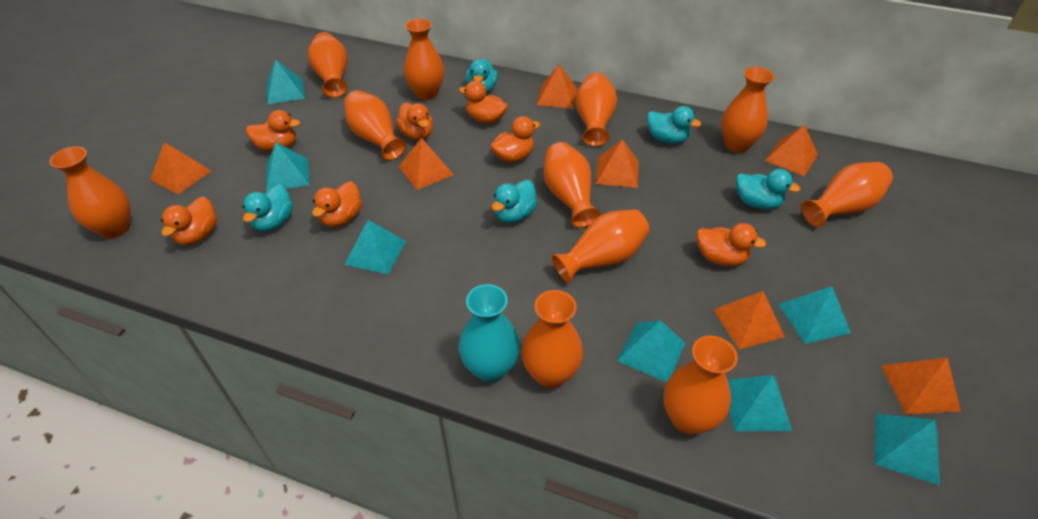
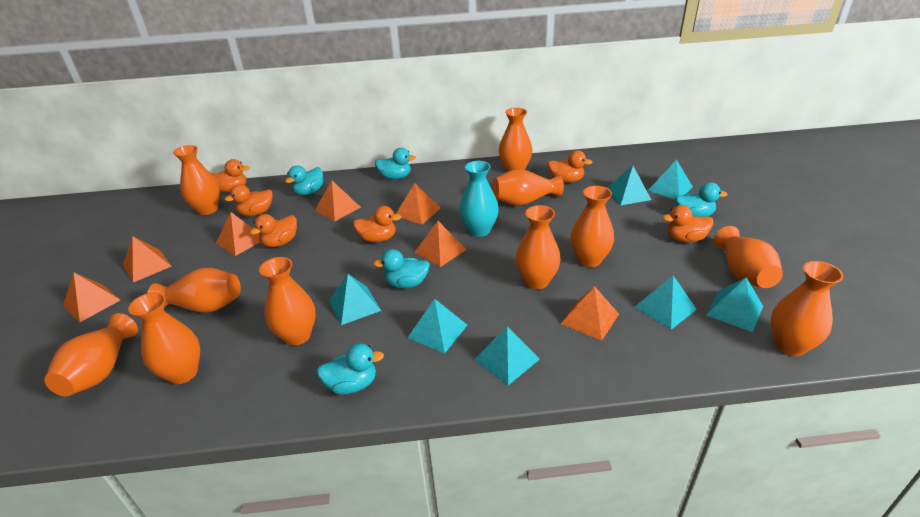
orange duck: [161,197,217,245] [246,110,300,151] [312,181,362,227] [396,103,433,140] [459,81,508,124] [491,116,540,163] [697,223,766,266] = 7 -> [212,159,250,192] [224,184,273,216] [249,214,297,247] [353,206,402,242] [548,151,593,183] [662,205,713,242] = 6

